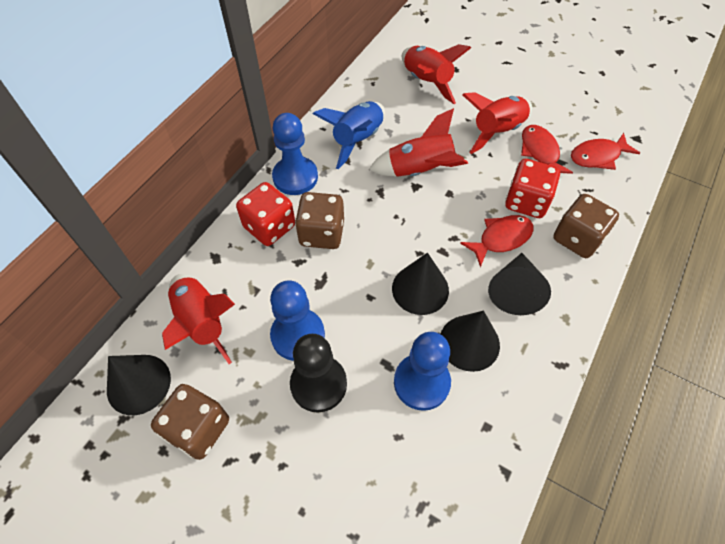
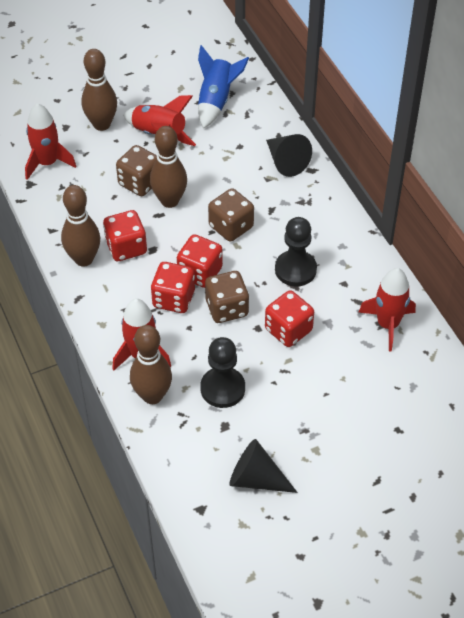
black cone: [107,355,171,415] [392,253,449,315] [441,311,500,372] [488,253,551,315] = 4 -> [230,439,298,493] [266,134,312,177] = 2
black pawn: [290,334,347,413] = 1 -> [200,337,245,408] [275,217,317,287] = 2
blue pawn: [270,281,325,361] [272,113,318,195] [394,332,451,411] = 3 -> none = 0
brown bowling pin: none = 0 -> [61,185,100,267] [82,49,117,131] [130,325,172,404] [150,126,187,208] = 4
red dice: [236,182,295,246] [505,159,560,218] = 2 -> [103,210,147,261] [151,262,195,313] [177,234,223,288] [265,290,314,347] = 4
red fish: [460,215,534,267] [521,125,573,174] [571,133,640,170] = 3 -> none = 0

